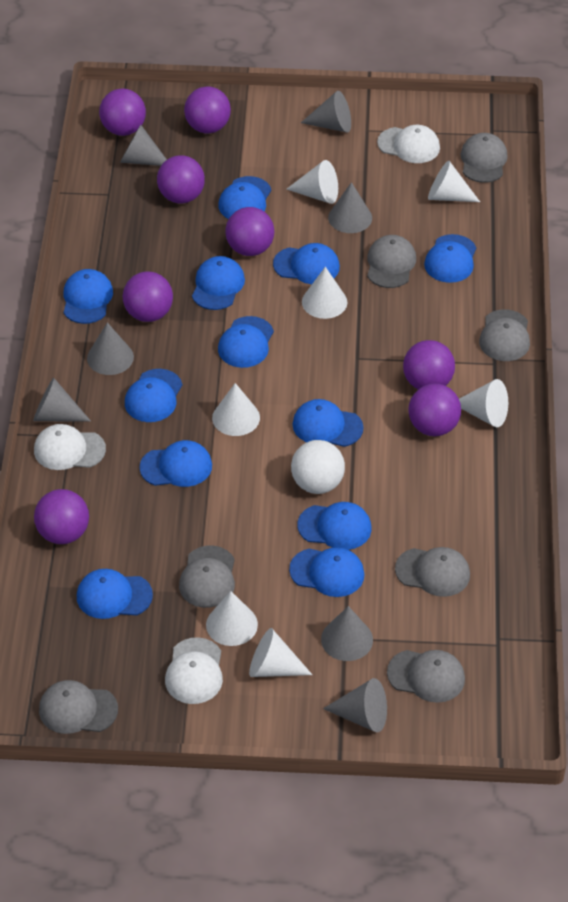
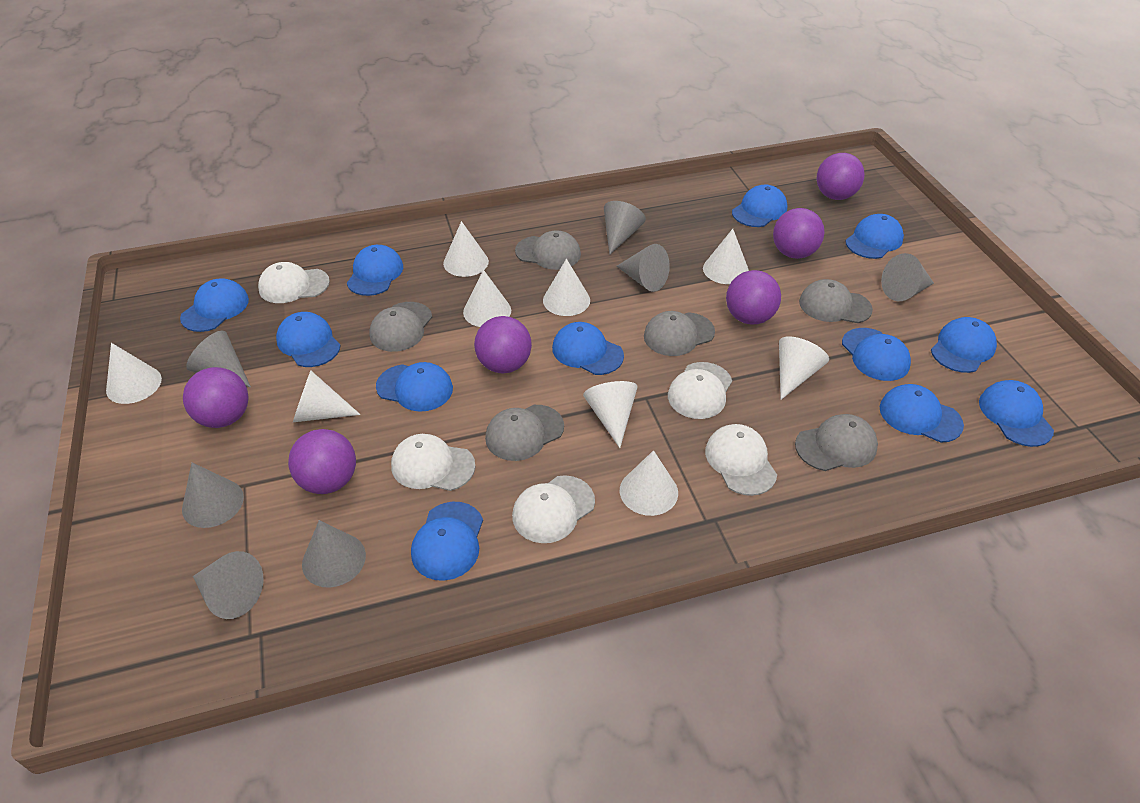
grey cap: [39,680,118,734] [179,546,235,608] [367,235,416,288] [387,650,465,703] [395,547,470,597] [461,133,508,183] [479,309,530,361] = 7 -> [369,302,432,352] [485,405,564,461] [515,230,581,270] [644,311,715,356] [795,414,878,471] [799,279,873,323] = 6
purple ball: [34,489,89,544] [99,88,146,136] [123,272,173,322] [157,155,205,203] [184,86,231,134] [225,207,274,256] [403,340,455,389] [408,383,461,436] = 8 -> [183,367,249,428] [288,429,356,494] [474,316,532,373] [726,270,781,324] [773,208,824,259] [817,153,865,200] = 6
white ball: [291,440,345,494] = 1 -> none = 0
white cap: [34,424,106,470] [165,637,223,704] [377,125,440,163] = 3 -> [258,262,330,303] [391,434,475,491] [512,475,595,543] [668,362,732,419] [705,424,777,496] = 5
white cone: [206,591,258,646] [212,383,260,436] [249,628,312,677] [287,160,338,204] [302,267,347,319] [428,161,480,202] [459,379,508,427] = 7 -> [106,343,162,404] [293,371,361,422] [443,221,489,277] [463,270,511,327] [543,259,590,316] [583,381,638,448] [620,450,678,516] [703,229,749,284] [779,337,829,400] = 9

